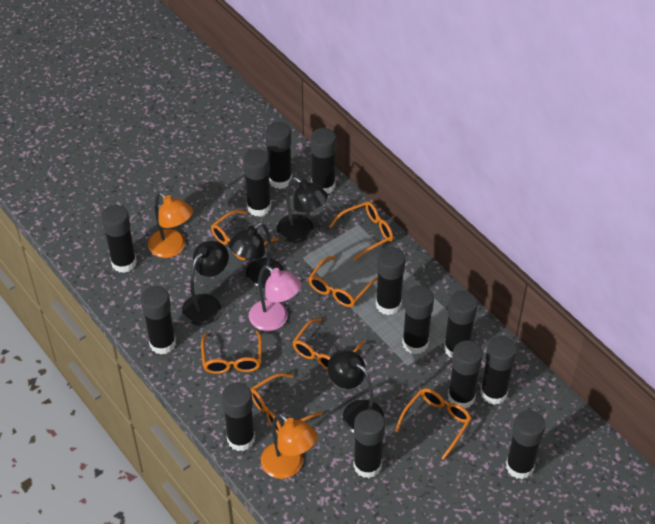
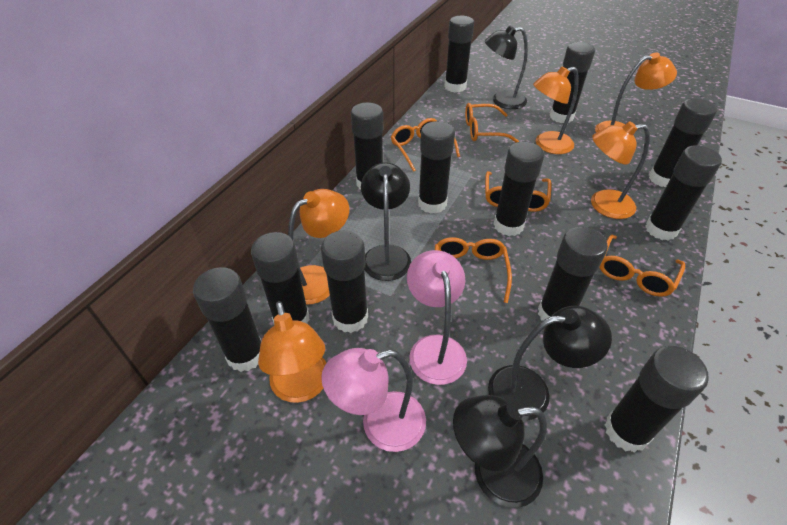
black glue stick: [101,205,137,273] [141,286,176,355] [222,383,255,451] [243,149,271,217] [265,122,292,189] [310,128,336,194] [353,409,385,478] [376,247,405,315] [402,286,434,354] [444,291,478,357] [448,340,483,409] [480,336,517,405] [506,410,545,479] = 13 -> [193,267,261,372] [251,232,310,323] [321,231,368,333] [351,102,383,190] [418,121,455,214] [444,16,474,93] [494,141,544,236] [538,227,608,321] [550,42,595,123] [605,346,709,453] [645,145,722,240] [649,98,717,187] = 12
orange glasses: [201,331,262,374] [211,210,279,260] [251,373,322,433] [293,318,365,371] [308,256,377,307] [329,201,393,261] [395,388,472,460] = 7 -> [391,118,460,172] [435,237,512,303] [465,103,519,143] [485,171,552,212] [599,235,685,297] = 5
orange lamp: [148,192,193,258] [261,413,317,479] = 2 -> [258,301,326,403] [288,189,349,305] [533,67,579,154] [591,121,650,219] [595,53,677,133] = 5
pink lamp: [249,265,301,331] = 1 -> [321,348,426,452] [407,250,467,385] = 2

